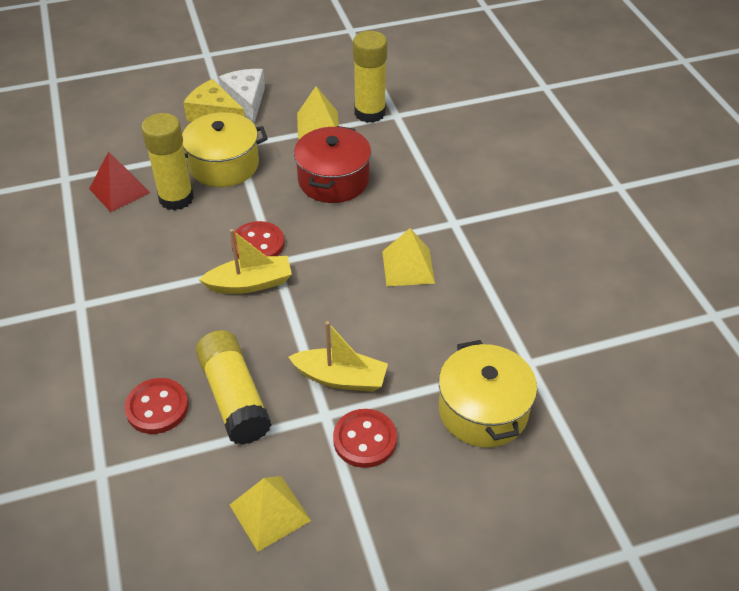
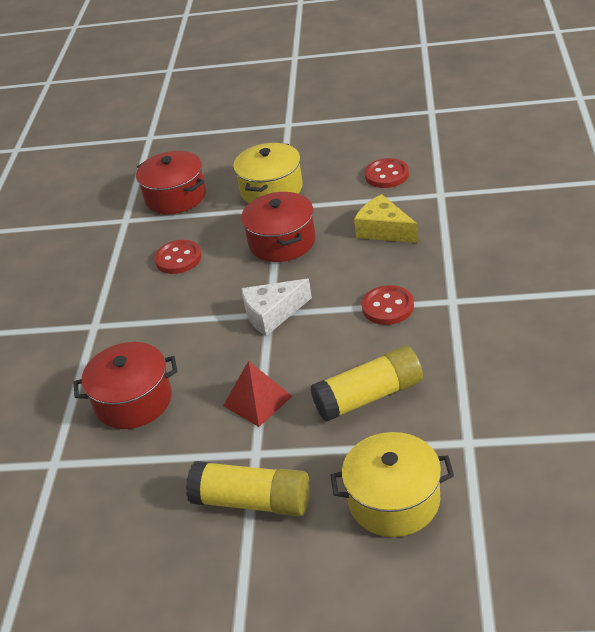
red pot: [294,126,371,203] = 1 -> [73,342,177,429] [136,151,206,214] [241,192,316,262] = 3
yellow boat: [199,229,292,294] [289,321,388,392] = 2 -> none = 0
yellow glue stick: [141,113,194,211] [196,330,272,445] [353,31,387,123] = 3 -> [186,461,310,516] [310,346,423,422] = 2
yellow pyramid: [230,476,311,552] [297,86,339,139] [382,228,435,286] = 3 -> none = 0

